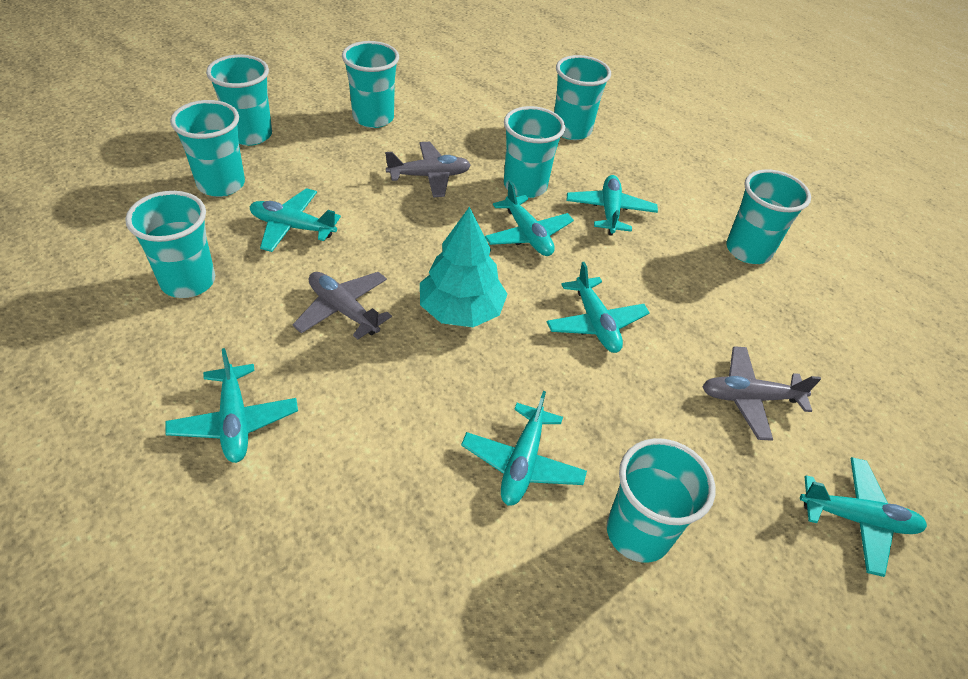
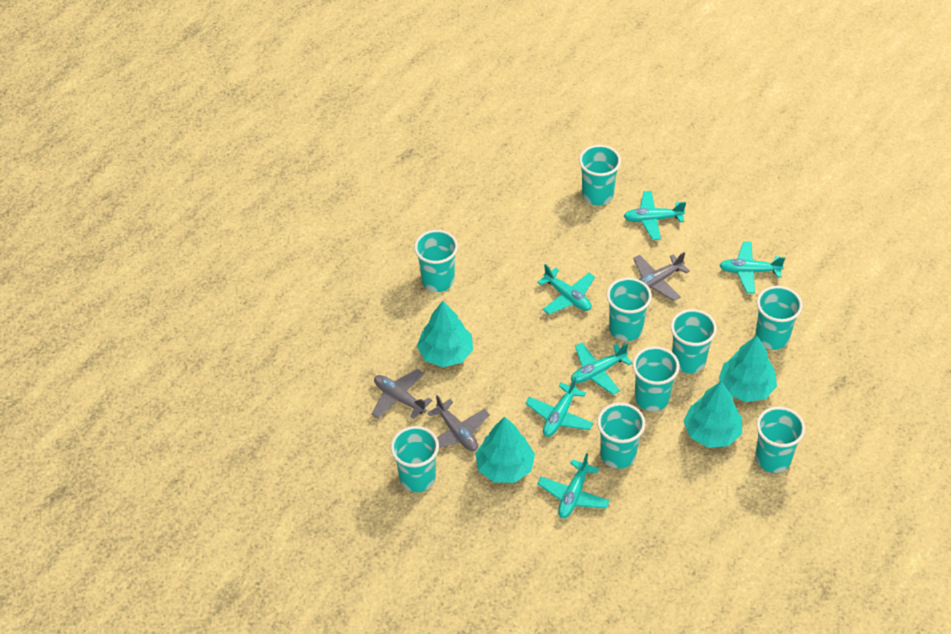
turquoise cup: [125,191,215,298] [170,100,245,197] [206,55,272,146] [342,41,399,128] [504,106,565,198] [554,55,611,140] [607,438,716,563] [726,169,811,264] = 8 -> [390,426,439,492] [414,230,458,292] [579,145,621,206] [597,403,645,469] [606,277,652,341] [633,346,680,411] [671,309,717,373] [755,286,803,350] [755,407,805,473] = 9
turquoise plane: [166,348,298,463] [250,188,341,252] [461,391,587,506] [484,181,574,256] [547,262,650,353] [566,175,658,235] [800,457,927,577] = 7 -> [525,377,593,437] [537,264,595,315] [537,453,610,518] [571,343,632,395] [624,191,686,240] [719,241,785,293] = 6
turquoise tree: [420,206,508,327] = 1 -> [417,301,473,367] [475,417,535,483] [683,381,742,448] [719,335,777,402] = 4

